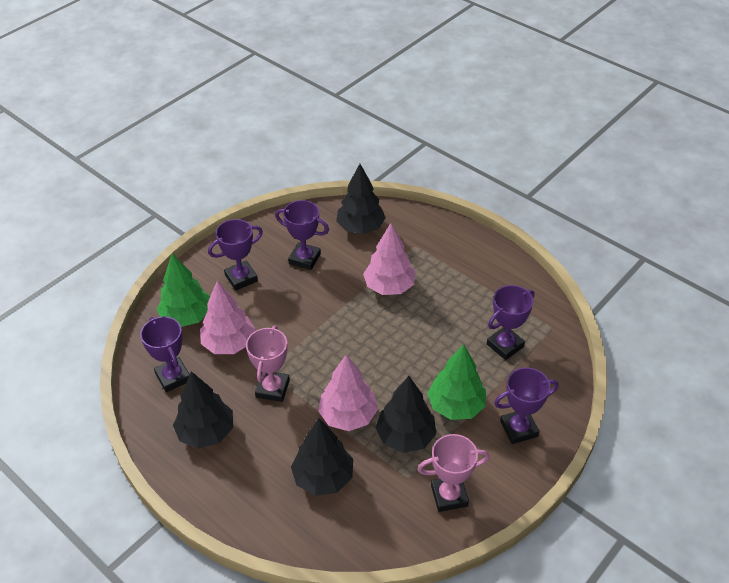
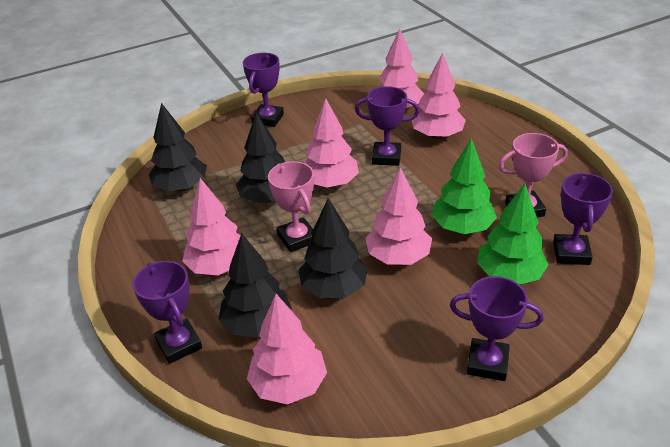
pink tree: [200,281,256,354] [318,354,378,431] [363,223,416,295] = 3 -> [182,178,241,275] [247,294,327,405] [305,98,359,188] [365,167,432,265] [377,28,424,108] [412,53,466,139] = 6

